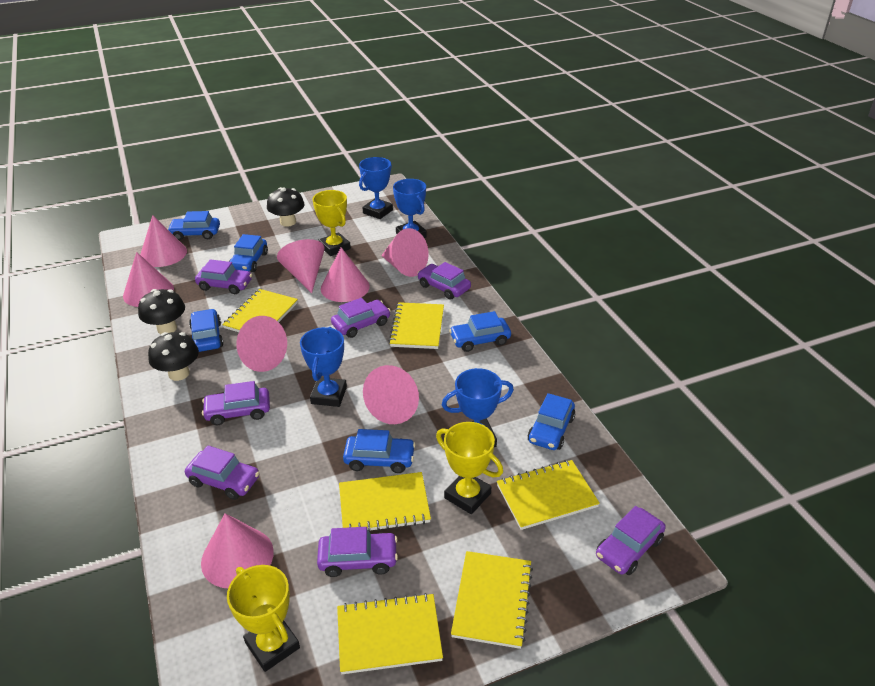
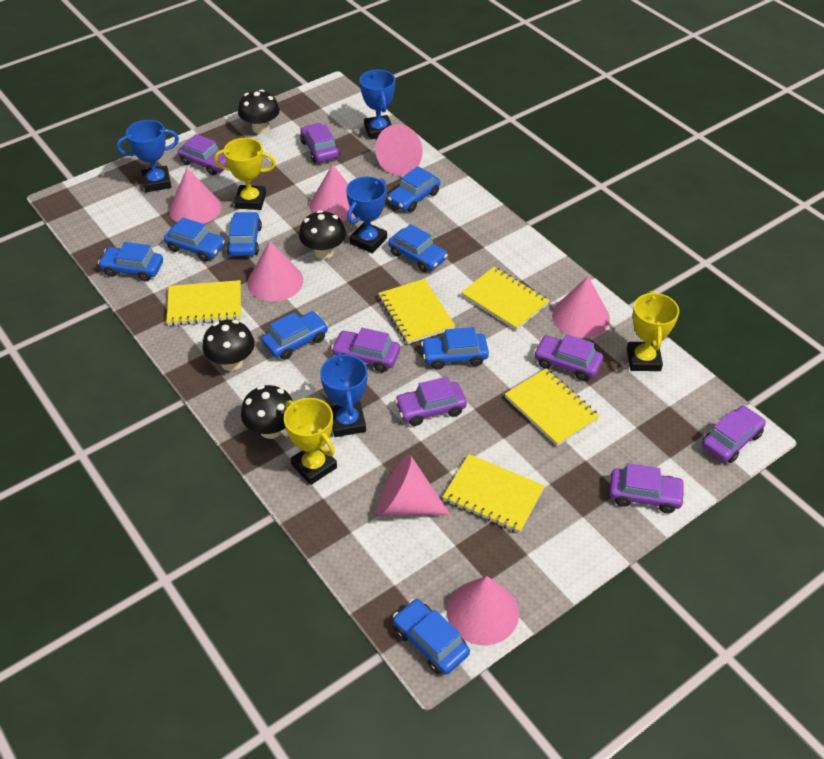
black mushroom: [138,289,185,334] [148,332,199,381] [267,187,305,227] = 3 -> [202,320,255,371] [238,89,280,134] [241,385,293,439] [299,210,346,259] = 4
blue car: [167,211,220,240] [189,309,224,352] [229,234,268,272] [343,429,416,473] [449,311,511,352] [528,393,575,450] = 6 -> [98,242,163,281] [164,217,226,262] [227,212,262,256] [261,311,328,360] [387,166,440,212] [388,224,448,272] [393,599,470,675] [421,327,489,370] = 8
pink cone: [123,252,174,307] [140,215,187,267] [201,513,274,588] [236,316,287,372] [277,239,325,293] [321,247,370,302] [363,365,419,424] [381,228,429,277] = 8 -> [169,168,221,224] [247,241,303,301] [310,164,354,221] [375,124,422,176] [377,454,450,515] [447,576,519,645] [552,276,610,338] = 7
yellow notebook: [222,289,298,332] [337,593,443,674] [339,472,431,532] [389,302,444,349] [451,551,533,649] [497,460,600,530] = 6 -> [167,280,241,326] [378,279,455,344] [443,454,545,533] [461,267,550,331] [505,369,600,446] = 5

